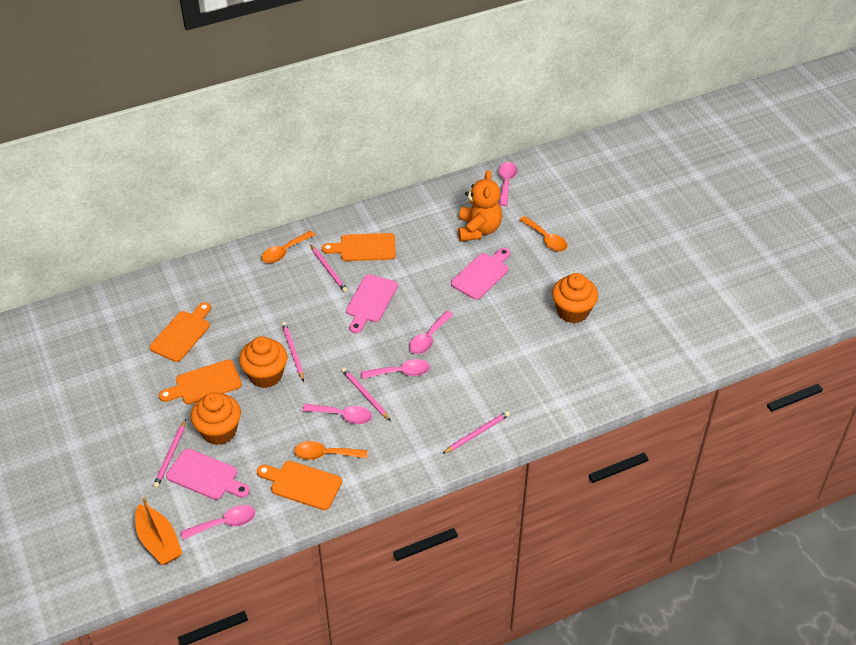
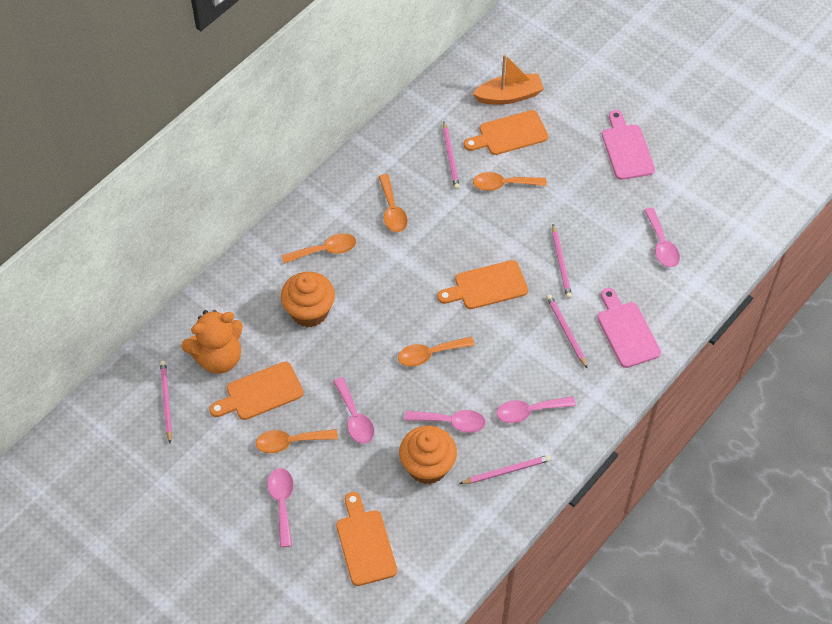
orange cupcake: [191,392,241,445] [239,336,287,388] [552,273,598,323] = 3 -> [281,272,335,327] [399,426,457,484] = 2
orange spoon: [261,231,315,263] [294,441,367,460] [520,216,567,252] = 3 -> [256,429,338,453] [281,233,356,264] [378,174,408,232] [398,337,475,367] [473,172,547,191] = 5
pink cutting board: [166,449,250,500] [346,274,398,333] [451,248,510,300] = 3 -> [598,288,661,368] [602,110,655,180] = 2

